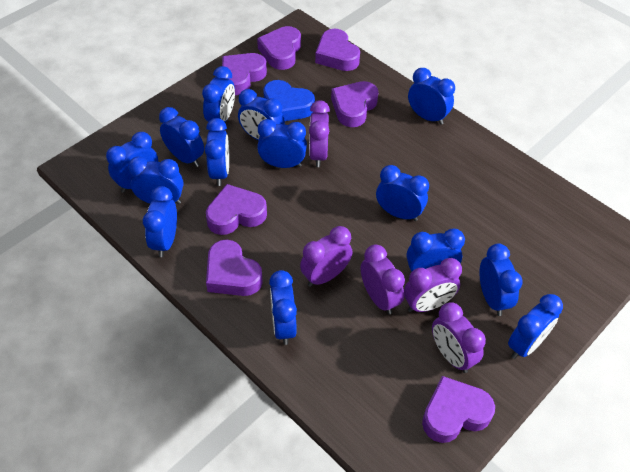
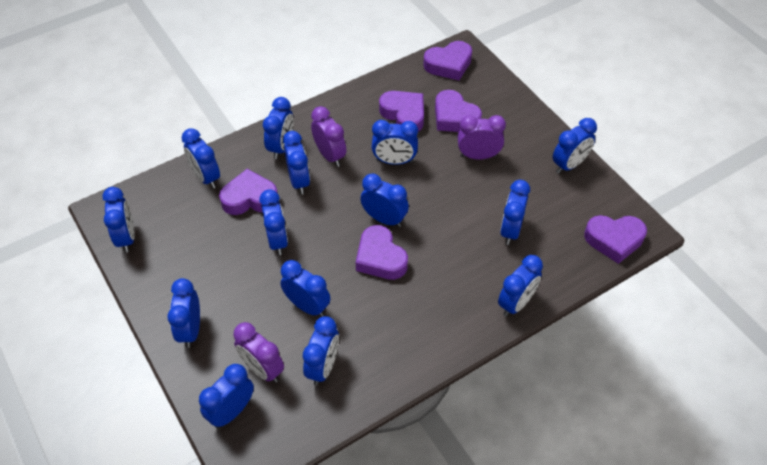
blue heart: [263,80,315,121] = 1 -> none = 0
purple clock: [300,226,353,287] [309,101,330,167] [361,245,405,315] [404,258,462,312] [432,303,486,373] = 5 -> [234,322,284,383] [311,106,346,167] [458,115,506,160] = 3
purple heart: [206,184,267,235] [206,240,263,296] [222,53,267,95] [257,26,301,70] [315,29,360,71] [331,81,378,127] [422,376,495,443] = 7 -> [219,169,278,215] [356,225,408,280] [379,91,424,132] [423,41,472,81] [435,90,482,132] [584,215,647,264] = 6

